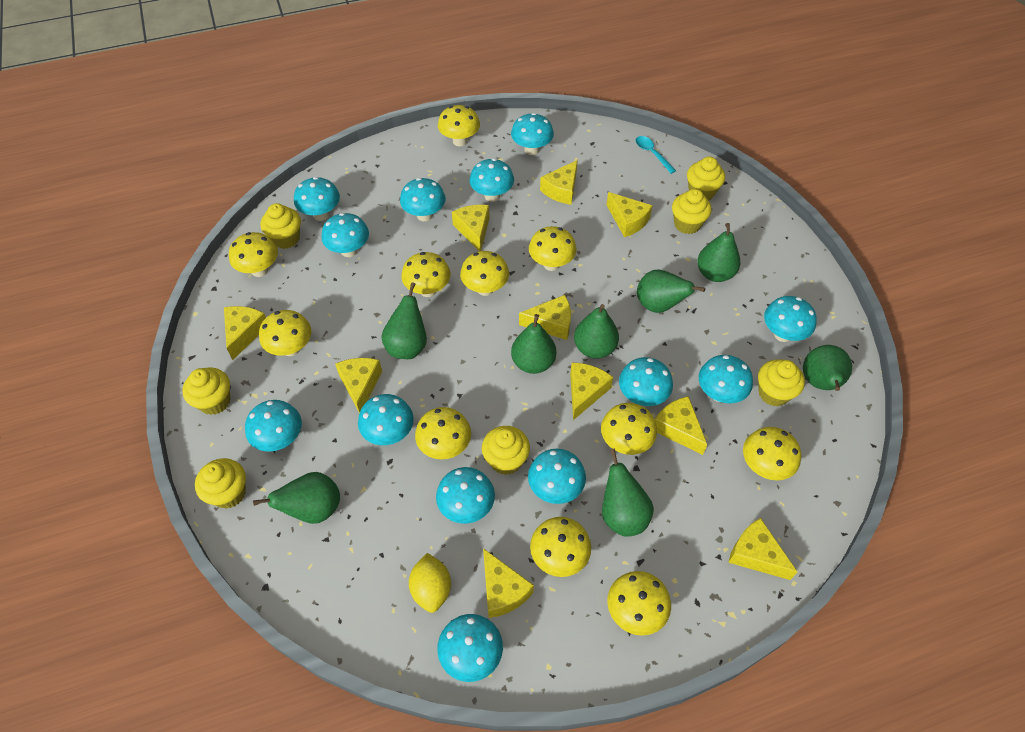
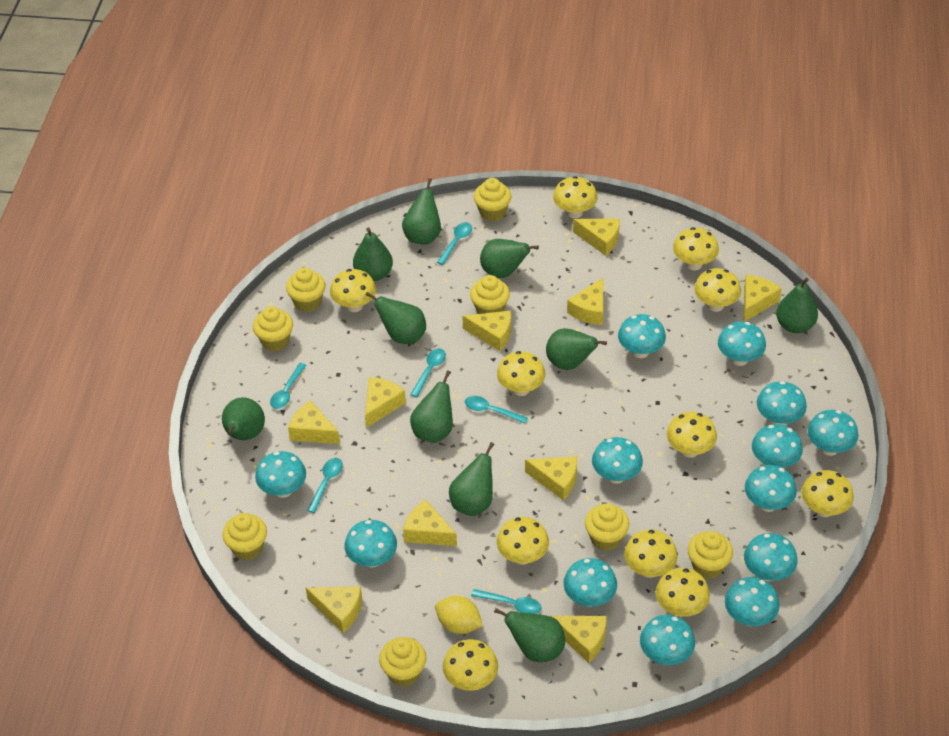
green pear: [253,472,340,524] [381,282,427,359] [511,314,556,374] [574,304,619,358] [602,449,654,537] [637,269,705,313] [697,223,740,282] [803,345,852,391] = 8 -> [222,397,265,440] [353,227,393,281] [366,292,426,344] [402,178,441,245] [410,370,453,443] [449,442,495,516] [480,239,539,278] [494,608,565,662] [546,328,607,370] [776,278,818,333] = 10
turquoise spoon: [636,136,676,174] = 1 -> [270,363,307,409] [307,458,343,513] [410,348,446,397] [437,222,472,265] [465,396,528,424] [471,589,541,614] = 6
yellow cupcake: [182,368,230,415] [195,458,246,509] [260,203,301,249] [482,426,530,475] [672,189,712,234] [687,157,725,200] [758,359,805,406] = 7 -> [222,513,267,561] [253,306,293,351] [286,267,326,312] [379,637,427,687] [470,275,510,314] [474,178,511,221] [585,503,629,551] [688,531,733,579] = 8

